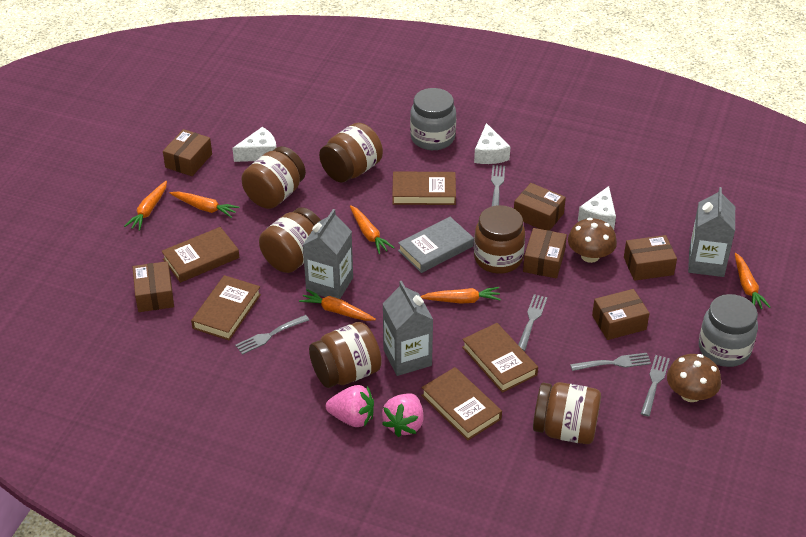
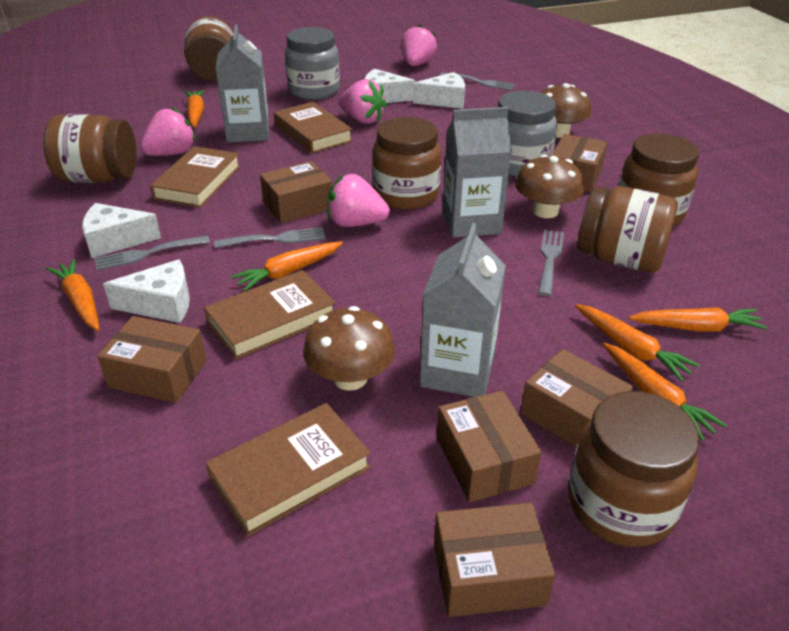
brown book: [161,227,240,283] [191,275,261,340] [392,171,456,205] [421,367,502,441] [462,323,538,393] = 5 -> [150,146,241,208] [204,270,335,359] [206,403,371,537] [274,102,353,154] = 4
brown mushroom: [568,218,617,263] [667,354,721,402] = 2 -> [303,306,395,391] [515,154,584,218] [541,83,591,138] = 3
grey book: [398,217,474,273] = 1 -> none = 0
grey fork: [235,315,309,355] [491,165,505,207] [518,294,547,351] [570,353,651,371] [641,355,670,417] = 5 -> [94,235,210,271] [214,227,326,248] [440,72,515,90] [538,230,564,296] = 4
pink strawberry: [326,385,374,427] [382,393,424,437] = 2 -> [140,107,196,156] [327,174,390,227] [339,79,387,124] [401,25,437,66] = 4
white cheese: [232,127,276,162] [474,123,510,164] [578,186,616,229] = 3 -> [82,203,161,258] [103,259,190,323] [365,69,415,103] [413,72,465,109] = 4

